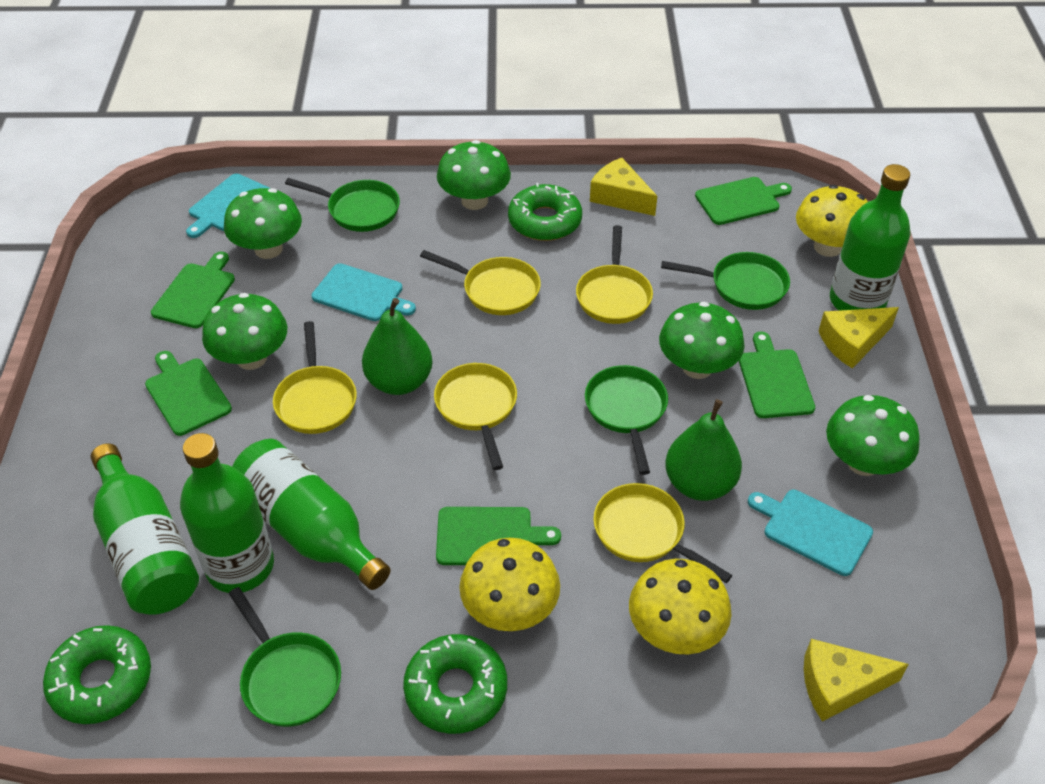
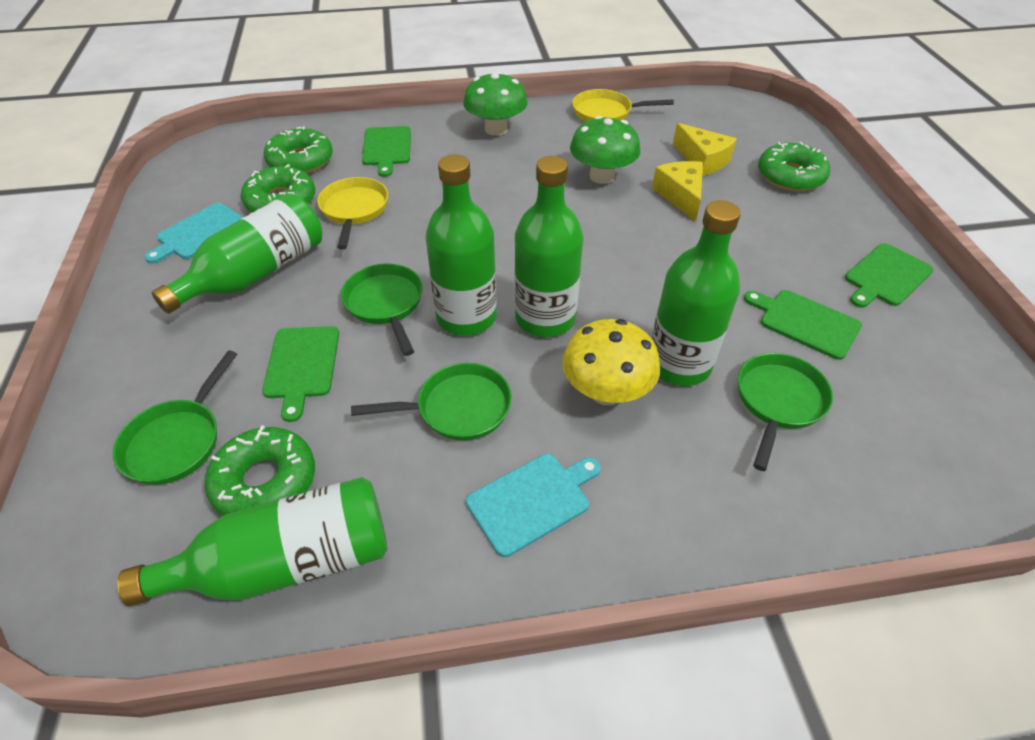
green bottle: [91,443,199,615] [180,433,274,593] [232,439,391,590] [830,164,910,311] = 4 -> [117,477,387,606] [152,193,323,314] [425,154,497,336] [514,156,583,337] [651,200,740,386] = 5
green cutting board: [145,351,232,436] [151,251,235,328] [436,507,561,565] [695,177,792,225] [739,332,815,418] = 5 -> [262,326,339,422] [362,126,411,177] [744,290,862,360] [845,243,934,308] = 4
green donut: [43,625,151,724] [403,634,507,734] [508,183,582,241] = 3 -> [205,425,315,516] [241,164,315,212] [264,126,333,174] [758,142,830,192] = 4
green mushroom: [202,293,288,370] [224,188,302,259] [437,140,511,210] [659,302,745,379] [826,395,920,476] = 5 -> [463,72,528,136] [570,116,640,184] = 2
green pear: [362,298,432,395] [665,399,742,501] = 2 -> none = 0
turquoise cutting board: [186,173,271,238] [312,263,416,321] [748,490,873,576] = 3 -> [145,203,243,263] [466,454,601,557] = 2
yellow cheese: [590,158,657,216] [804,639,909,722] [819,307,899,369] = 3 -> [652,161,703,222] [673,123,737,176] = 2
yellow mushroom: [459,538,560,631] [629,559,732,654] [796,185,868,257] = 3 -> [562,319,660,405] = 1
yellow pan: [273,321,357,434] [420,250,541,315] [434,363,517,470] [576,225,653,324] [593,483,732,583] = 5 -> [317,177,388,249] [572,89,674,122] = 2

